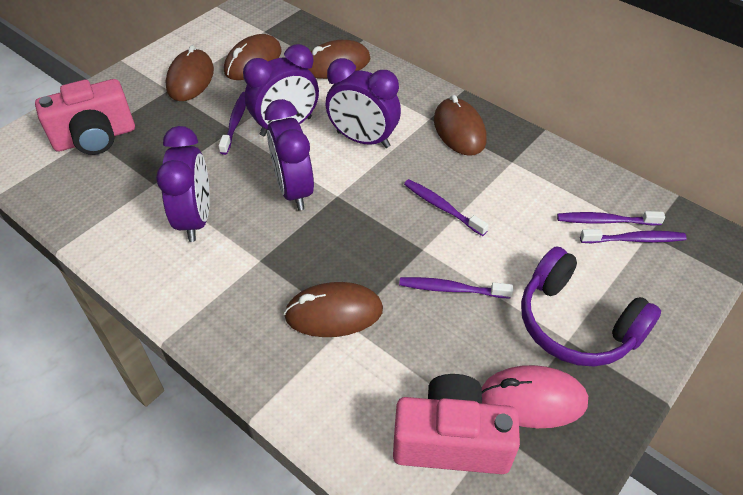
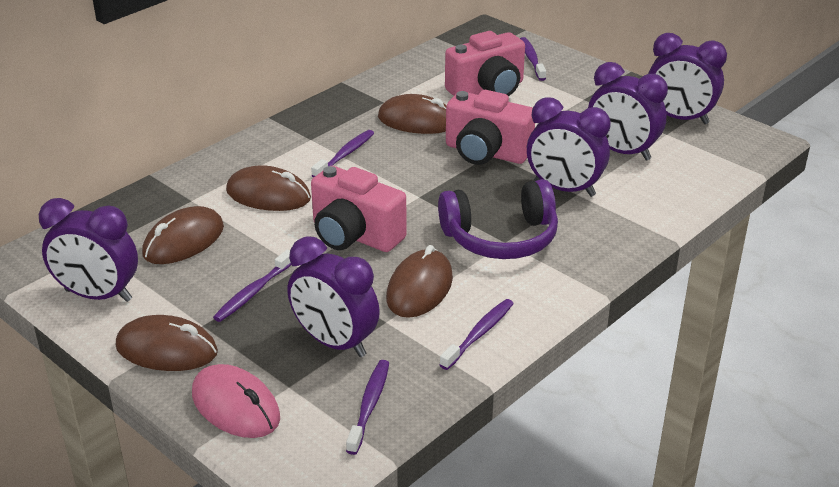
pink camera: [35,79,135,155] [393,374,520,474] = 2 -> [311,166,407,252] [445,31,525,96] [446,90,535,165] = 3
purple clock: [156,126,210,242] [243,44,319,136] [265,99,314,210] [326,58,401,148] = 4 -> [39,198,138,302] [288,236,380,357] [527,97,611,197] [588,62,668,161] [648,33,727,124] = 5

